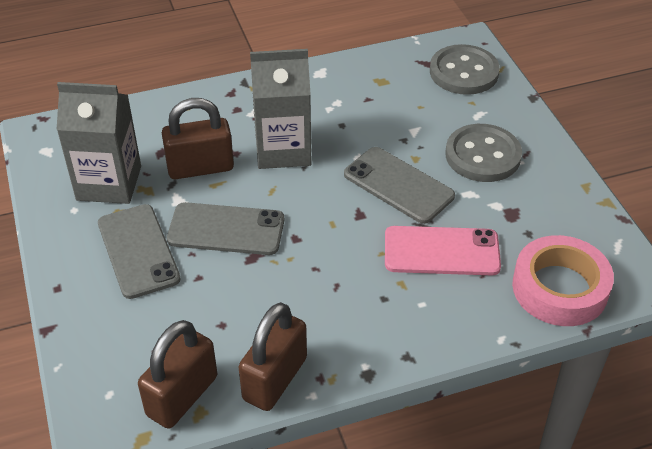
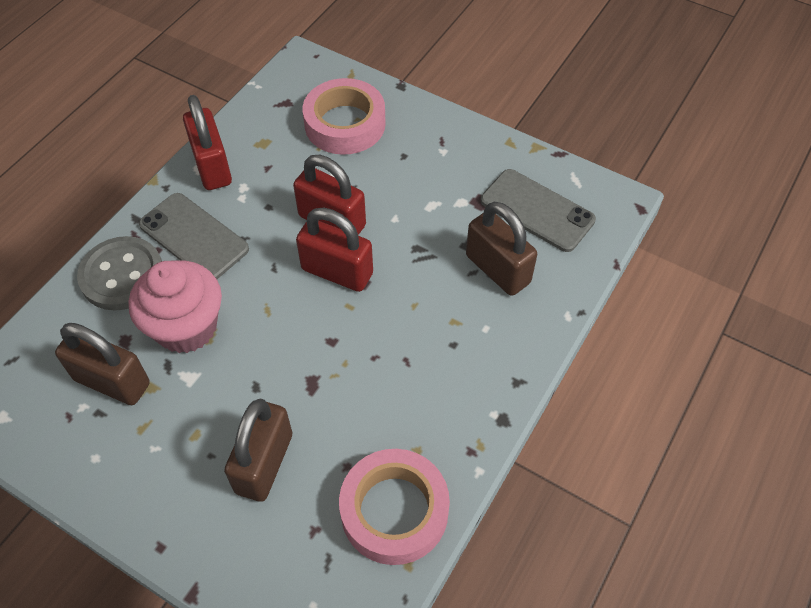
grey button: [430,44,500,95] [445,124,522,182] = 2 -> [77,236,162,311] = 1
grey carton: [57,82,141,204] [250,49,311,169] = 2 -> none = 0
grey phone: [98,204,181,299] [167,202,284,255] [344,147,455,224] = 3 -> [139,193,249,279] [481,169,596,252] = 2
pink cupcake: none = 0 -> [129,260,222,353] = 1
pink phone: [385,226,501,275] = 1 -> none = 0
pink tape: [512,235,614,326] = 1 -> [303,78,386,155] [339,449,450,565] = 2
red padlock: none = 0 -> [183,95,232,190] [293,155,366,235] [296,208,373,292] = 3

